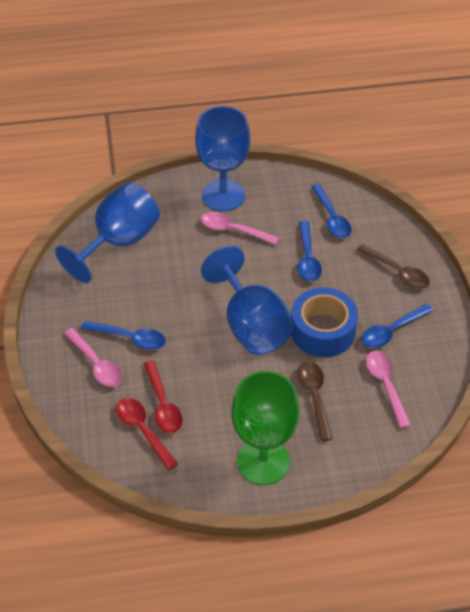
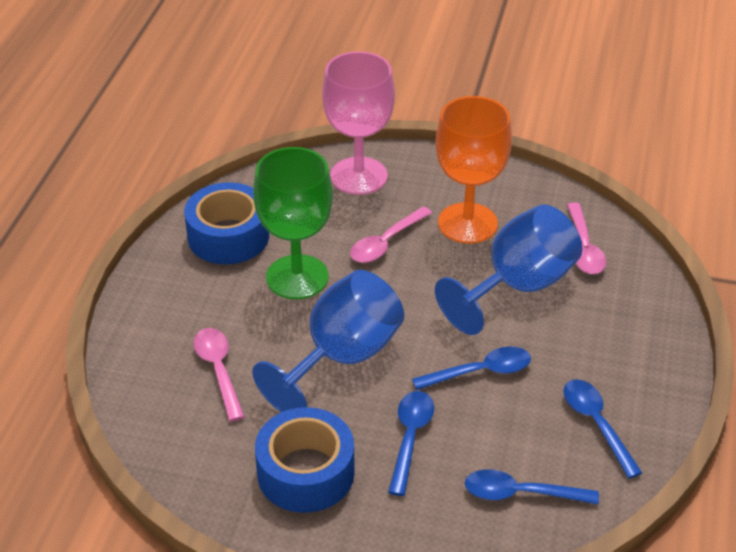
blue goblet: [55,182,160,283] [195,106,250,211] [201,246,294,355] = 3 -> [252,270,404,412] [435,204,582,335] = 2
blue tape: [291,287,358,357] = 1 -> [184,182,269,264] [255,407,355,513] = 2
brown spoon: [297,361,332,441] [357,244,430,289] = 2 -> none = 0
orange goblet: none = 0 -> [435,96,512,244] = 1
pink goblet: none = 0 -> [322,51,395,195] = 1
red spoon: [116,398,178,470] [144,360,182,433] = 2 -> none = 0

